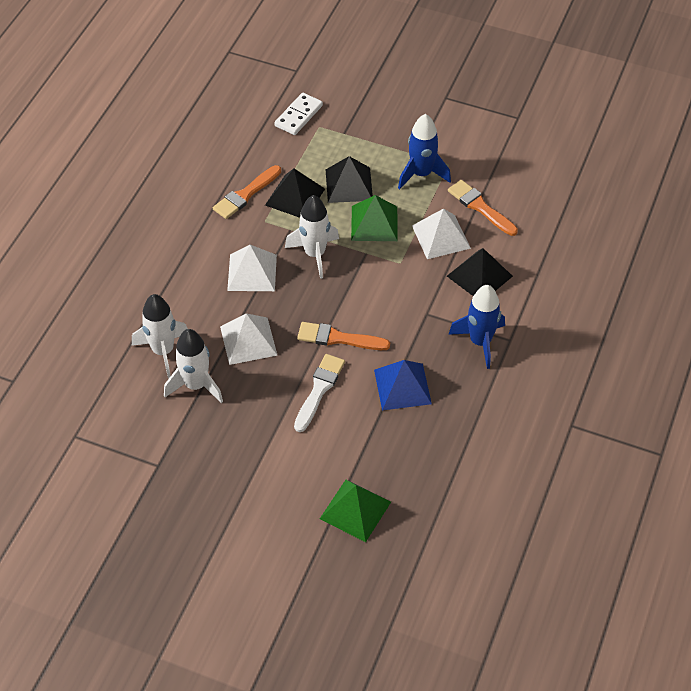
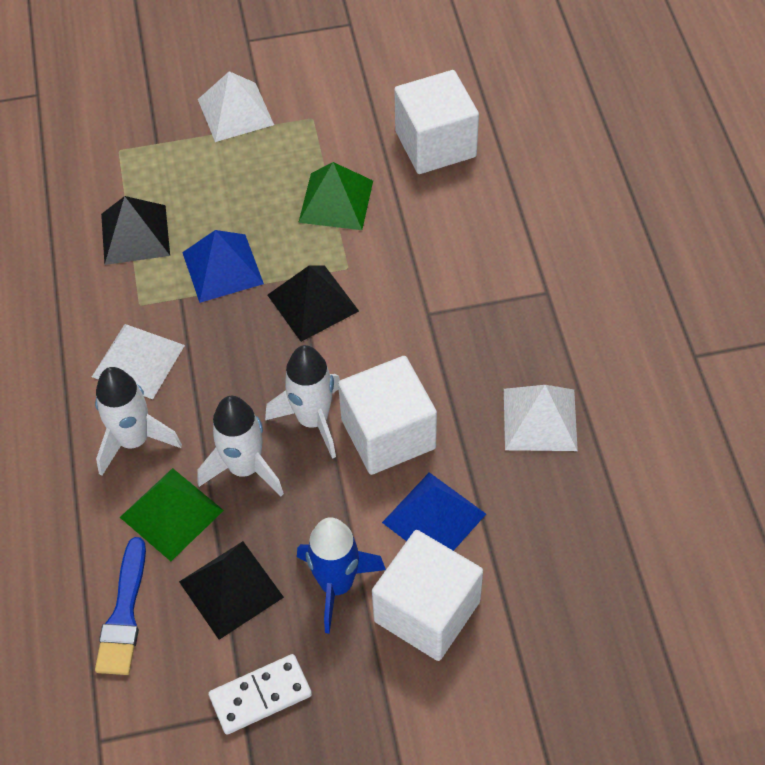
blue brush: none = 0 -> [95,537,146,675] = 1
blue pyramid: [374,360,432,410] = 1 -> [182,230,264,303] [382,472,486,551] = 2
blue rocket: [398,114,451,189] [448,285,505,369] = 2 -> [297,517,386,634] = 1
orange brush: [213,165,281,219] [297,322,390,350] [448,180,518,236] = 3 -> none = 0
white brush: [294,354,345,432] = 1 -> none = 0
white cube: none = 0 -> [338,356,437,475] [372,530,483,661] [394,70,479,174] = 3

